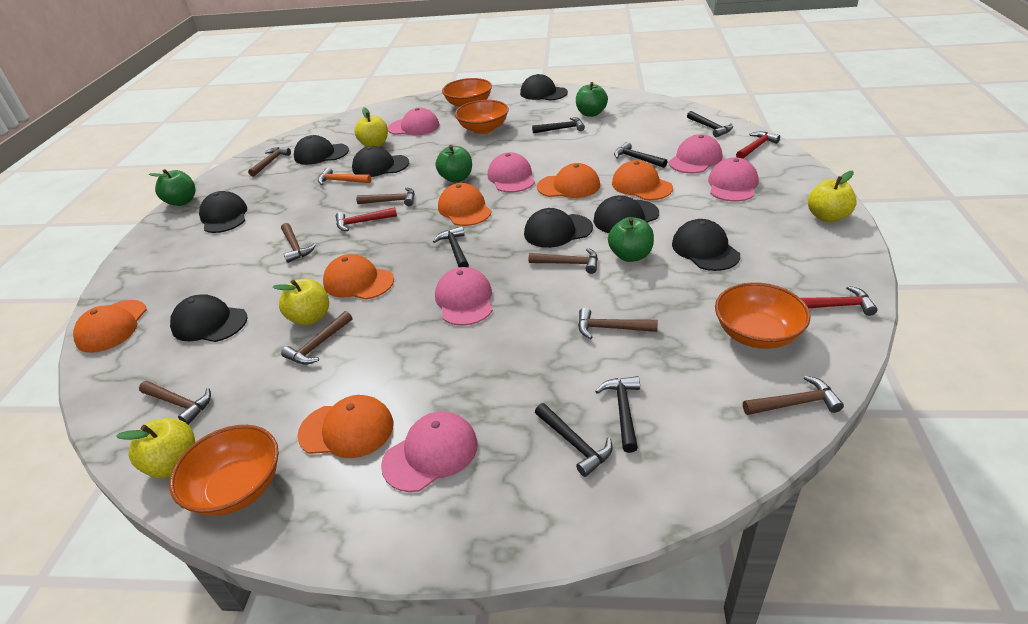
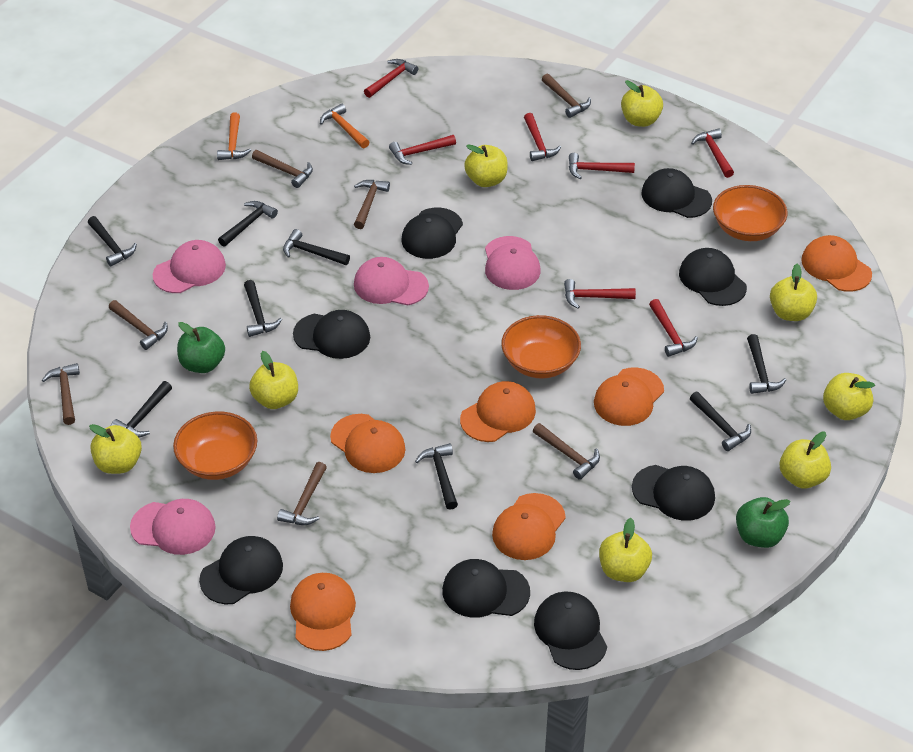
black hammer: [433,226,469,267] [532,117,585,134] [535,403,613,477] [595,376,640,453] [614,142,667,168] [687,111,733,138] = 6 -> [88,216,137,267] [111,381,172,438] [218,201,278,246] [244,280,282,337] [283,229,350,265] [415,443,458,510] [690,392,751,451] [747,334,786,394] = 8
brown hammer: [139,381,211,425] [248,147,291,177] [281,223,316,263] [281,311,352,365] [356,187,415,206] [529,248,598,274] [578,308,658,339] [743,376,844,415] = 8 -> [42,363,80,425] [109,300,168,350] [252,150,313,188] [277,462,327,525] [354,180,390,229] [533,423,600,480] [542,74,591,118] = 7
green apple: [148,169,196,206] [435,145,472,183] [576,82,608,117] [608,217,654,262] = 4 -> [177,322,225,373] [736,497,791,548] = 2
orange bowl: [169,425,279,516] [442,78,492,107] [455,100,509,134] [715,282,810,349] = 4 -> [173,412,257,480] [501,315,581,379] [713,185,788,241] = 3
orange hammer: [318,167,371,185] = 1 -> [217,113,251,160] [320,104,369,148] = 2
pink cap: [381,411,478,492] [388,108,439,135] [435,267,493,326] [488,152,535,193] [669,134,722,174] [708,158,758,202] = 6 -> [130,499,216,555] [153,240,226,293] [354,257,429,305] [485,236,541,290] = 4
red hammer: [336,207,397,231] [736,132,780,159] [801,286,878,316] = 3 -> [364,59,418,98] [389,135,456,165] [524,113,561,161] [564,279,636,309] [569,153,635,179] [649,299,698,357] [691,128,734,178] = 7
yellow apple: [116,418,195,478] [273,278,329,325] [355,107,388,147] [808,171,857,222] = 4 -> [89,424,142,474] [249,351,298,409] [464,144,508,187] [599,518,652,582] [621,80,663,127] [770,264,817,321] [779,432,831,488] [823,373,875,420] = 8

